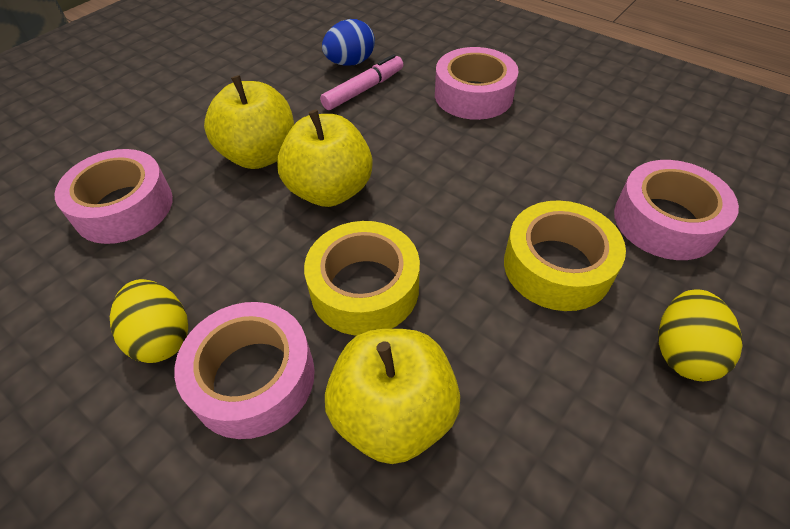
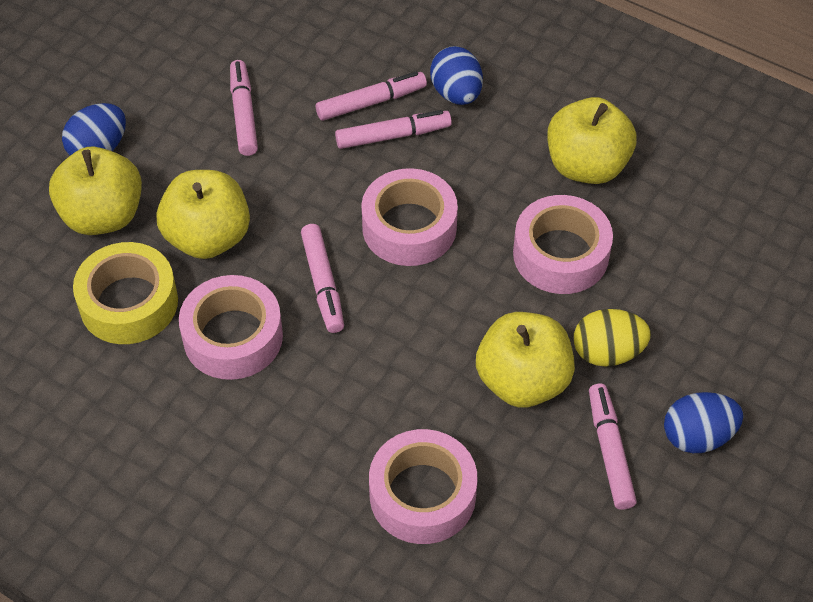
blue egg: [322,19,375,66] = 1 -> [62,103,126,156] [430,46,483,105] [664,392,743,453] = 3
pink marker: [320,54,403,110] = 1 -> [230,60,258,156] [301,224,344,333] [316,71,427,121] [335,110,452,149] [589,384,637,510] = 5
yellow apple: [204,75,294,169] [277,110,373,207] [325,329,460,464] = 3 -> [49,147,142,235] [157,170,250,259] [476,312,575,407] [547,97,636,184] = 4
yellow egg: [110,279,188,363] [658,289,743,381] = 2 -> [574,309,651,367] = 1
yellow tape: [304,221,420,335] [504,200,626,311] = 2 -> [73,242,178,344] = 1

